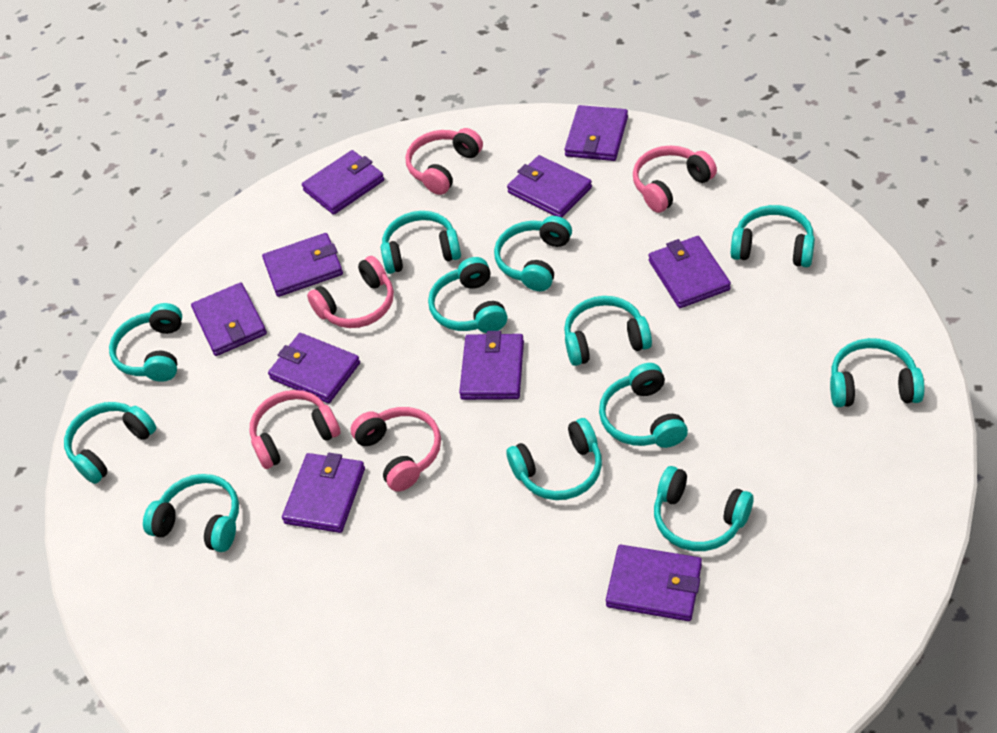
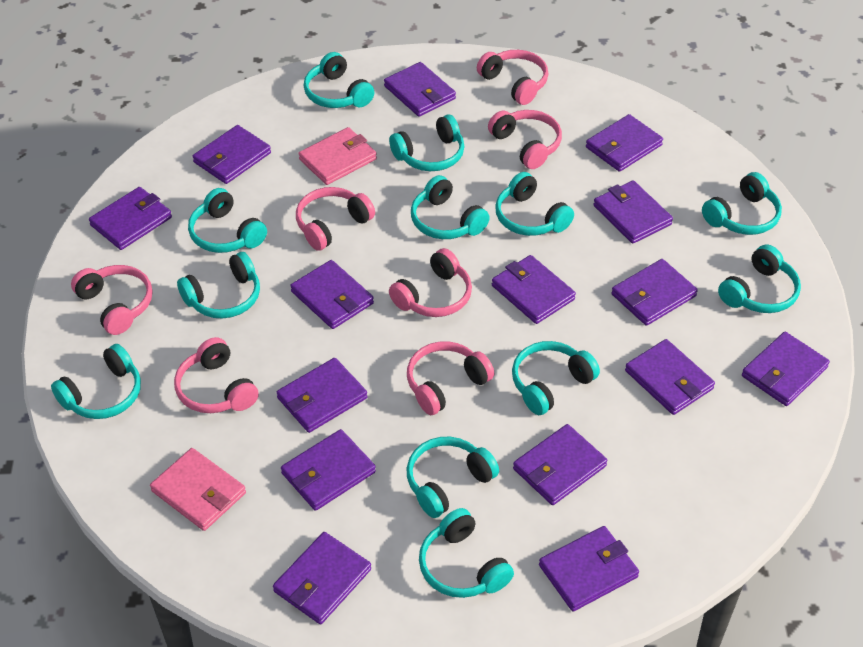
pink headphones: [249,390,341,469] [307,256,394,328] [351,407,441,492] [406,128,483,195] [633,146,717,213] = 5 -> [71,265,152,335] [174,337,259,413] [296,187,375,251] [389,248,472,317] [407,341,494,415] [477,50,548,105] [488,110,562,169] = 7
pink wallet: none = 0 -> [150,448,246,531] [298,127,377,185] = 2
purple wallet: [191,283,267,356] [262,233,343,297] [268,333,360,403] [282,453,365,533] [302,150,384,215] [459,331,524,400] [507,155,592,217] [564,105,628,161] [606,545,702,621] [648,236,731,308] = 10 -> [89,187,172,250] [193,125,271,184] [273,532,371,624] [276,358,367,433] [281,429,376,511] [290,260,374,329] [384,62,456,117] [492,255,576,324] [513,424,607,505] [539,526,639,611] [586,114,663,172] [593,180,673,243] [612,259,698,326] [625,339,715,415] [742,332,830,406] = 15

